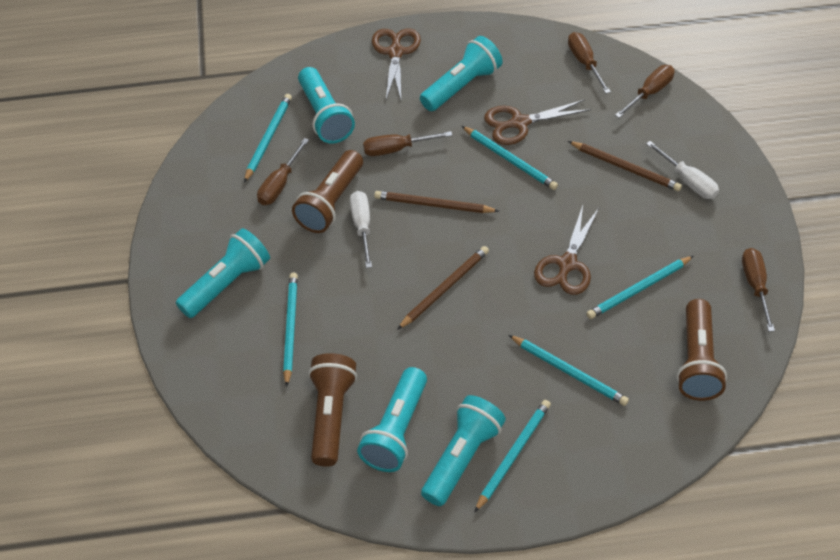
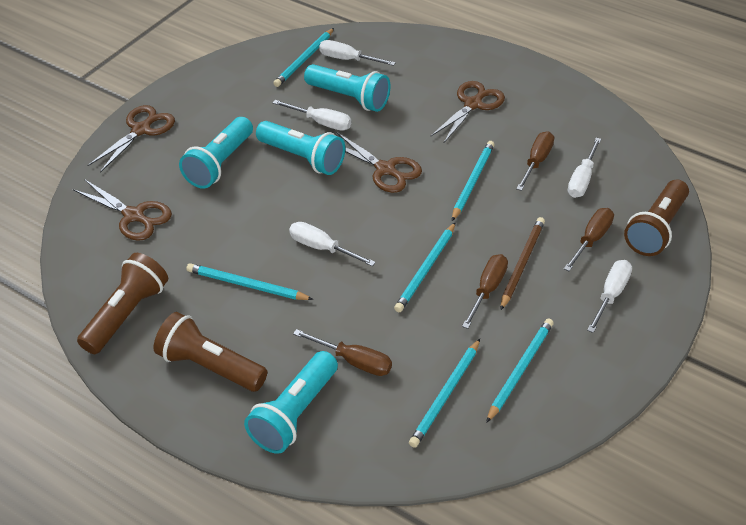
brown pencil: [374,191,499,213] [397,246,489,330] [568,141,682,191] = 3 -> [500,217,545,310] = 1
brown scissors: [372,28,421,99] [484,100,591,145] [534,205,599,295] = 3 -> [73,179,172,241] [87,105,175,173] [336,132,422,193] [430,81,505,143] = 4
brown screwdriver: [257,138,309,205] [363,131,452,156] [568,32,611,94] [615,65,674,118] [742,248,775,332] = 5 -> [293,329,392,376] [462,254,508,329] [516,131,554,191] [564,208,614,271] = 4
turquoise flashlight: [176,228,270,318] [298,67,355,143] [357,367,427,472] [420,36,503,111] [421,395,506,506] = 5 -> [179,117,253,189] [244,351,338,454] [256,121,345,175] [304,64,391,112] = 4
white screwdriver: [350,191,372,268] [646,141,719,199] = 2 -> [273,100,352,131] [289,222,376,266] [319,40,396,66] [568,138,601,198] [587,260,632,333] = 5

